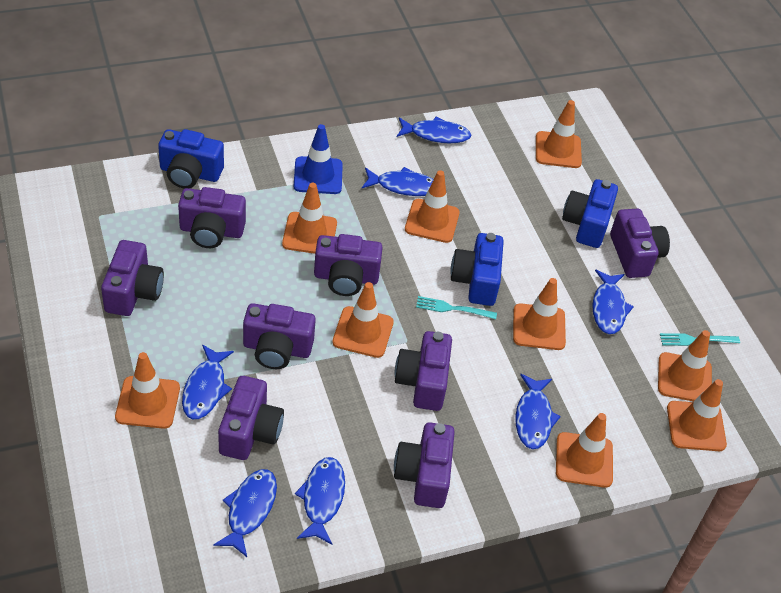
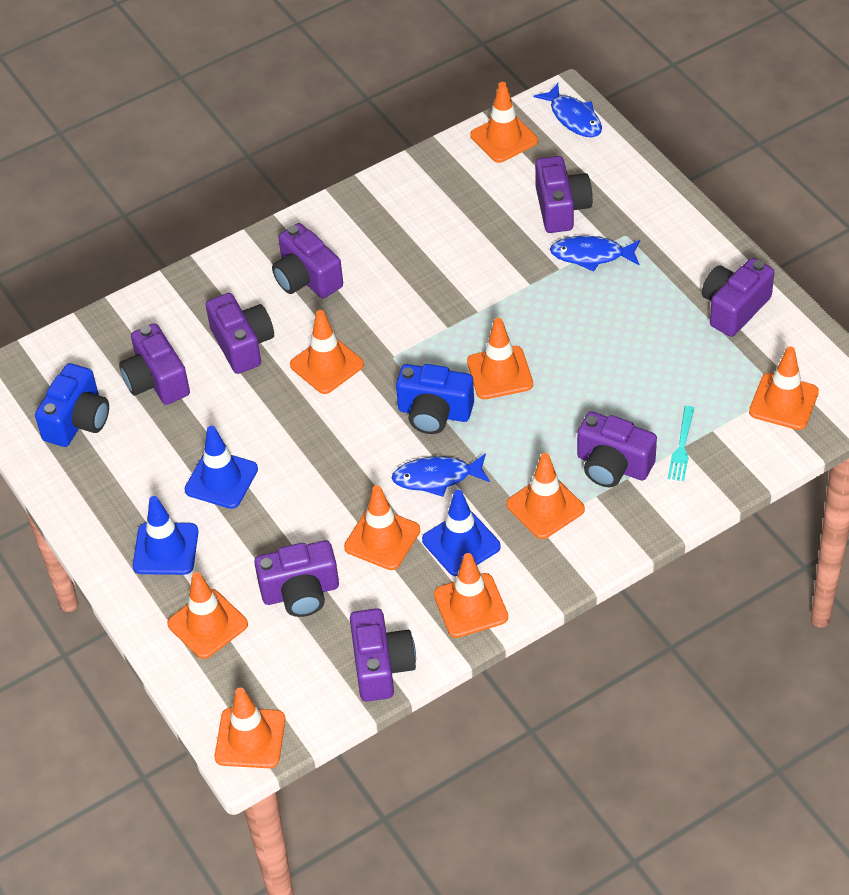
blue camera: [158,129,224,188] [450,233,504,306] [562,179,618,248] = 3 -> [35,363,109,447] [396,364,474,434] = 2
blue fish: [182,345,234,419] [213,469,277,557] [295,457,345,545] [362,167,434,196] [397,117,471,143] [515,374,561,449] [592,269,634,334] = 7 -> [392,453,490,497] [534,83,602,137] [550,236,640,272] = 3
blue traffic cone: [294,124,343,194] = 1 -> [133,496,198,575] [184,426,258,509] [422,490,501,576] = 3
turquoise fork: [416,296,497,319] [660,333,740,346] = 2 -> [668,406,694,481] = 1

